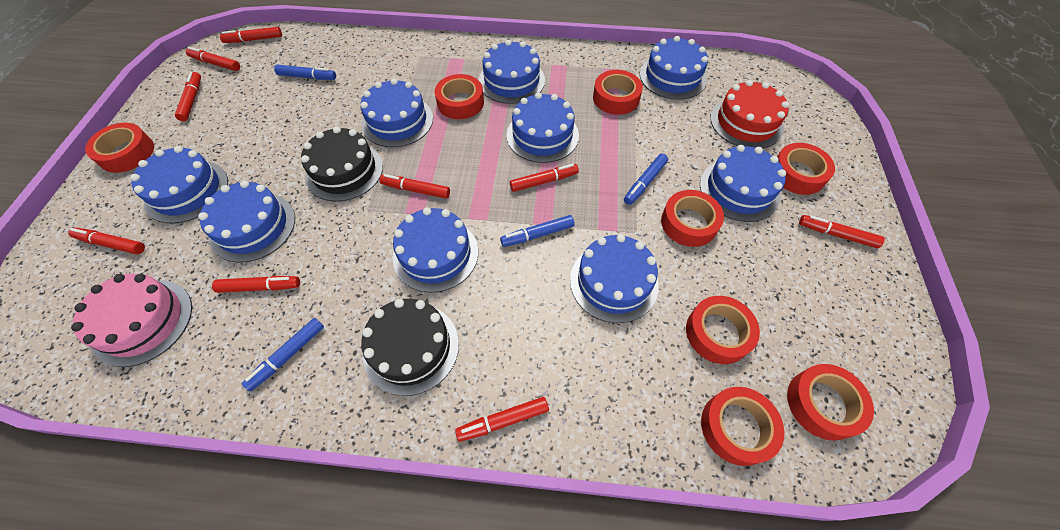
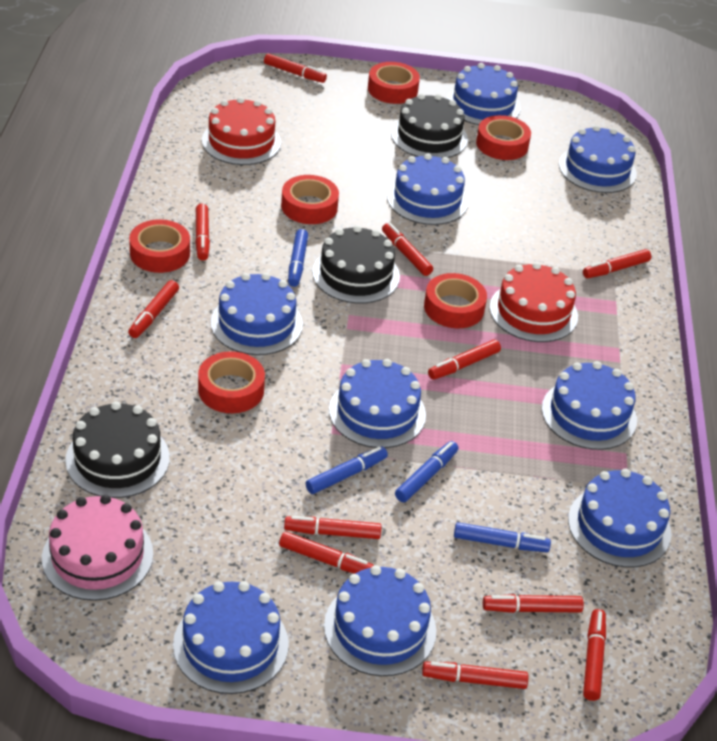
black cake: [301,127,383,202] [361,299,459,396] = 2 -> [65,401,170,498] [312,225,400,304] [391,94,468,158] = 3
red cake: [710,80,789,148] = 1 -> [202,97,281,165] [490,262,578,342] = 2
red marker: [68,228,145,254] [175,72,201,121] [186,47,240,71] [212,276,300,293] [220,27,282,43] [379,174,450,199] [455,397,549,442] [510,164,579,192] [799,215,885,248] = 9 -> [128,280,179,338] [195,204,210,261] [264,53,327,83] [279,531,374,574] [284,516,382,539] [382,223,433,276] [422,662,528,689] [428,339,501,380] [483,594,584,613] [583,249,652,278] [583,609,606,701] = 11
red tape: [85,123,154,173] [435,74,484,119] [593,70,643,115] [661,190,724,247] [686,296,760,364] [701,387,784,466] [777,143,835,195] [787,364,874,441] = 8 -> [129,219,190,273] [198,351,265,413] [281,175,339,224] [368,62,420,104] [424,273,487,328] [476,115,531,160] = 6

